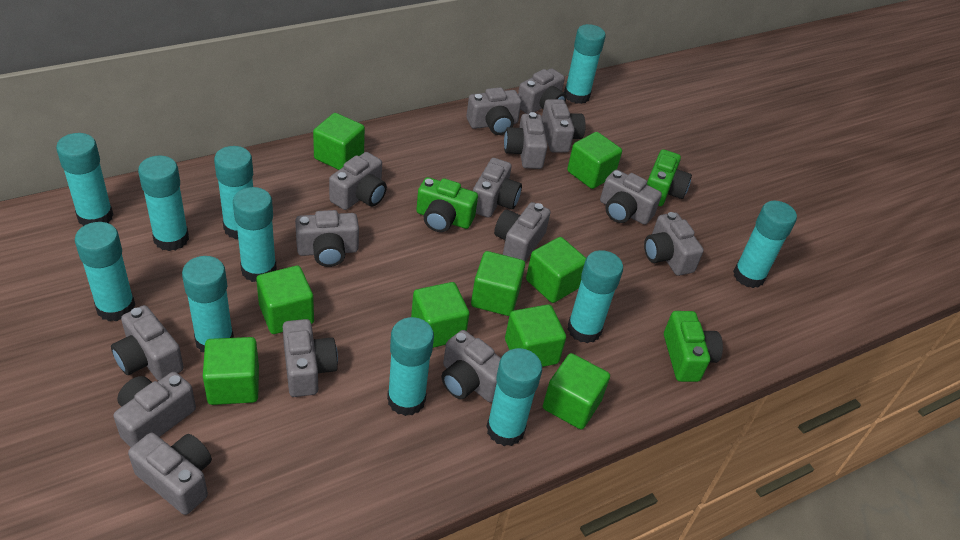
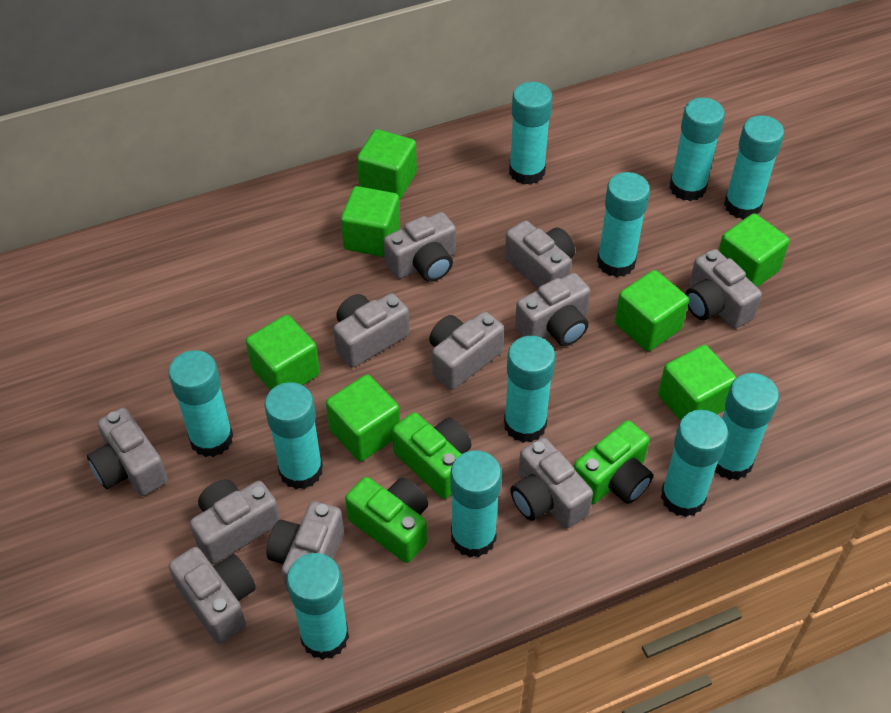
green cube: [203,337,259,405] [256,266,314,334] [313,113,365,170] [411,282,469,348] [471,251,525,316] [505,304,566,367] [526,237,586,303] [543,353,610,429] [567,132,622,189] = 9 -> [246,315,320,390] [326,375,400,461] [341,186,400,257] [357,129,417,200] [615,270,689,351] [658,345,736,420] [718,213,790,287] = 7
grey camera: [111,305,184,381] [113,372,196,447] [128,433,212,515] [283,319,338,397] [295,210,359,267] [329,152,387,210] [442,330,501,402] [466,87,522,135] [473,158,522,218] [494,202,551,262] [504,112,548,169] [518,68,567,114] [542,99,586,153] [600,170,662,225] [644,212,704,276] = 15 -> [87,408,168,496] [169,547,256,644] [190,479,280,564] [266,501,344,592] [333,293,409,368] [384,212,456,282] [429,311,504,390] [505,221,575,288] [510,437,593,529] [515,273,590,346] [685,249,762,329] = 11

